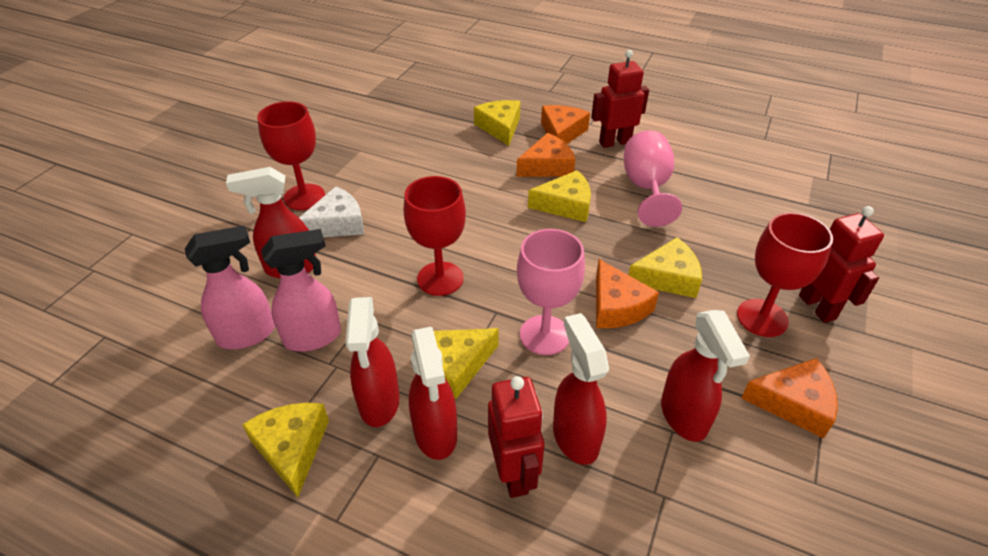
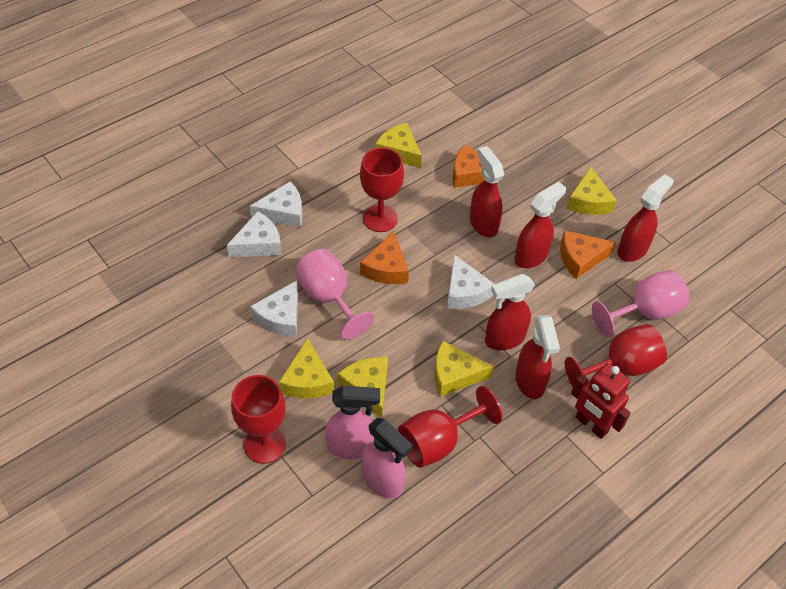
orange cheese: [516,133,575,177] [541,105,590,144] [596,259,659,328] [741,358,838,438] = 4 -> [360,231,409,284] [453,144,501,188] [560,230,616,279] = 3
red goblet: [257,101,325,210] [404,176,466,296] [737,212,833,337] = 3 -> [231,375,286,464] [360,148,404,232] [398,386,502,468] [565,324,667,387] = 4
red robot: [488,376,545,498] [591,50,649,148] [799,206,884,323] = 3 -> [571,363,631,439] = 1
white cheese: [299,186,364,237] = 1 -> [227,211,282,257] [250,182,302,228] [250,280,298,337] [447,255,494,309] = 4

